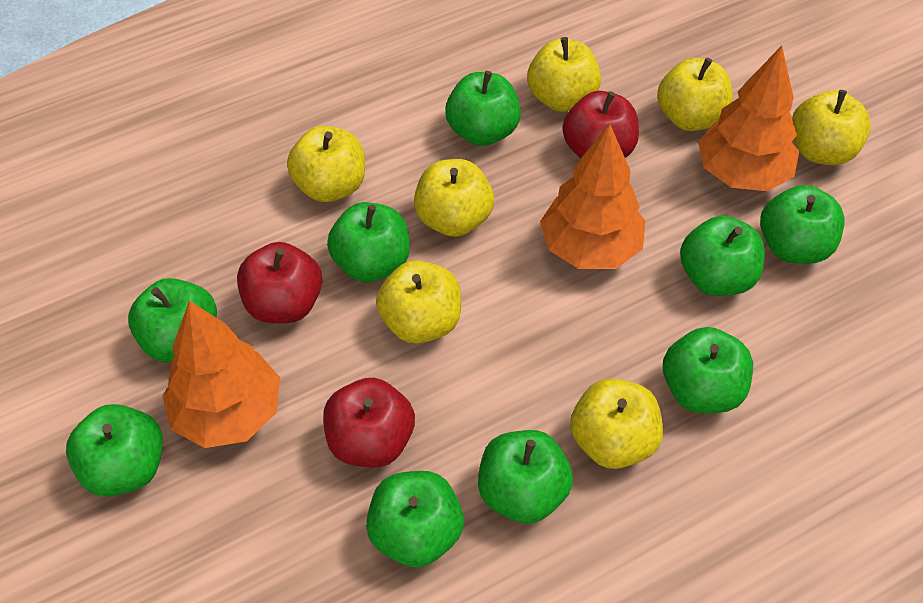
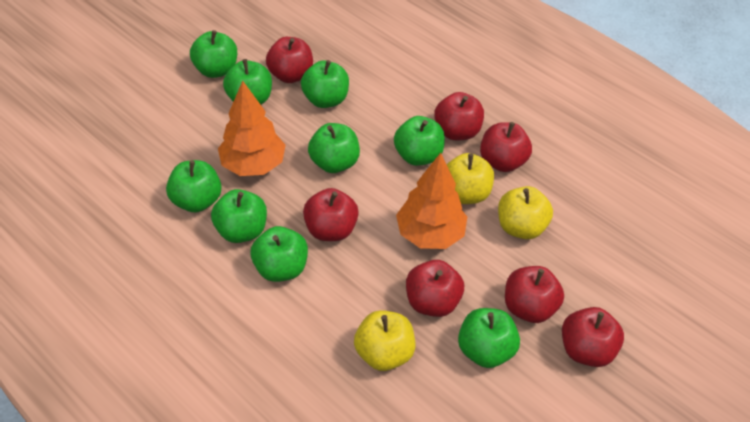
orange tree: [163,301,280,448] [540,124,645,269] [698,46,799,191] = 3 -> [218,81,286,176] [396,153,467,249] = 2
red apple: [237,242,322,323] [323,378,415,467] [562,91,639,159] = 3 -> [266,37,313,83] [303,188,359,241] [406,260,464,317] [434,92,484,140] [480,122,532,172] [505,266,564,323] [562,307,624,367] = 7
yellow apple: [287,126,365,202] [376,260,461,344] [414,159,494,237] [527,37,601,112] [570,378,663,469] [657,58,733,131] [792,90,871,165] = 7 -> [354,310,415,371] [446,153,494,204] [498,186,553,239] = 3

